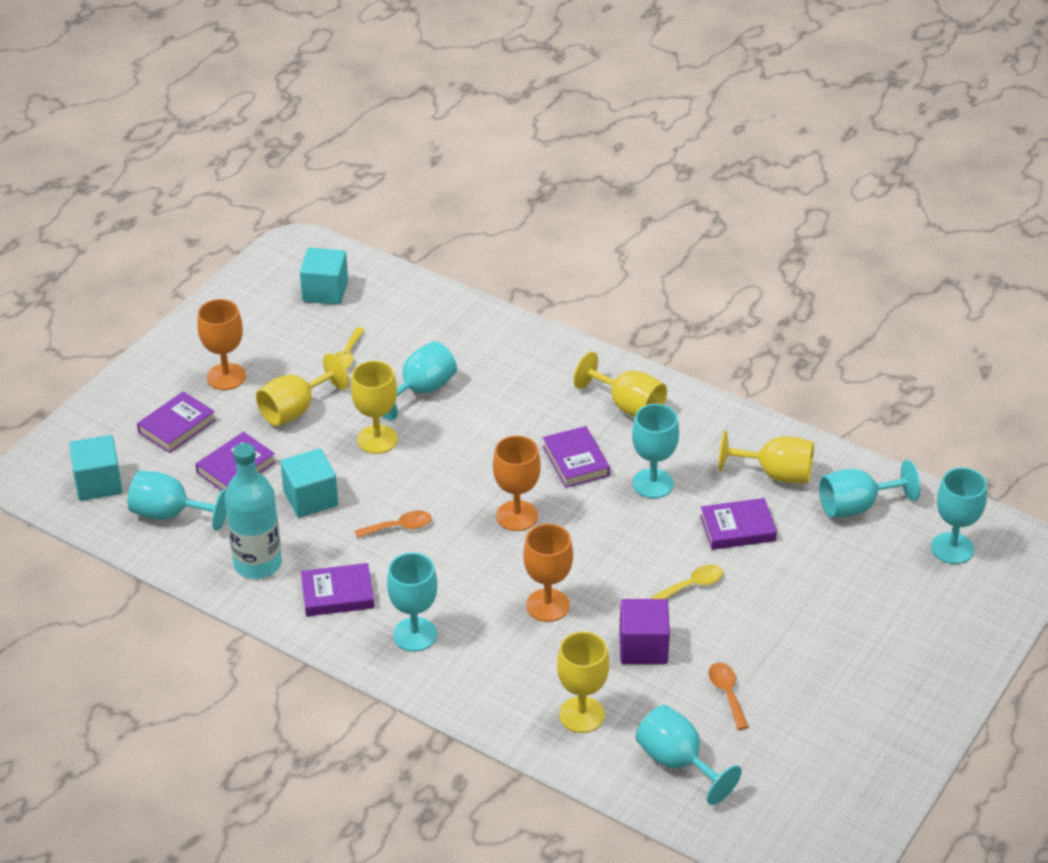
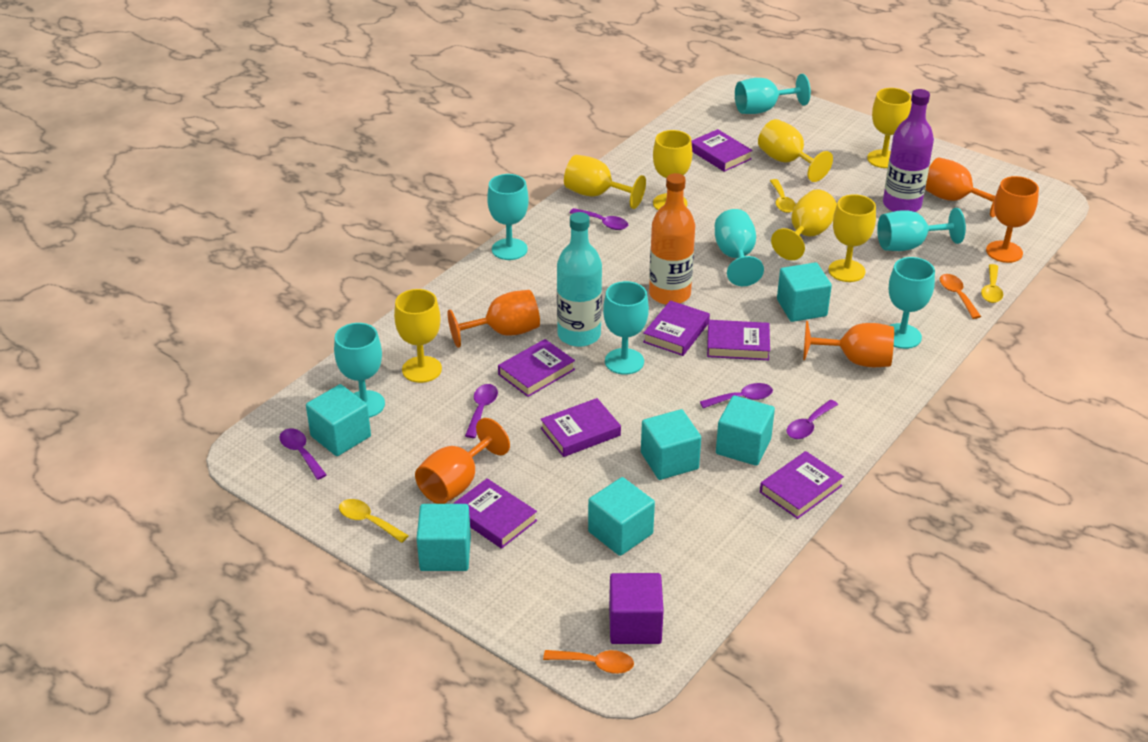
orange bottle: none = 0 -> [649,173,695,305] = 1
orange goblet: [197,299,246,390] [493,436,541,531] [523,524,573,622] = 3 -> [415,418,510,504] [448,290,540,348] [803,321,894,367] [925,157,996,218] [986,176,1039,263] = 5
purple book: [137,391,216,453] [195,432,276,491] [301,563,374,616] [543,426,610,488] [700,498,777,550] = 5 -> [453,478,537,549] [498,339,575,397] [541,398,621,457] [643,300,710,356] [691,129,753,172] [707,320,770,360] [760,451,844,519] = 7
purple bottle: none = 0 -> [883,89,934,212] = 1
purple spoon: none = 0 -> [279,428,327,480] [465,384,498,438] [570,208,628,230] [700,383,773,408] [787,400,838,439] = 5
turquoise cube: [69,435,123,501] [280,448,338,518] [300,248,348,305] = 3 -> [306,384,371,456] [417,504,471,571] [588,477,655,556] [641,409,701,480] [716,395,775,466] [777,262,832,322] = 6
yellow goblet: [256,353,349,426] [351,361,398,454] [557,632,609,733] [573,352,667,417] [719,430,814,483] = 5 -> [394,289,442,383] [564,155,646,209] [653,130,692,210] [758,119,833,182] [771,189,837,260] [828,194,876,282] [867,88,911,168] = 7
yellow spoon: [335,327,365,369] [651,565,723,599] = 2 -> [339,499,409,543] [770,179,796,213] [981,264,1003,303] = 3

